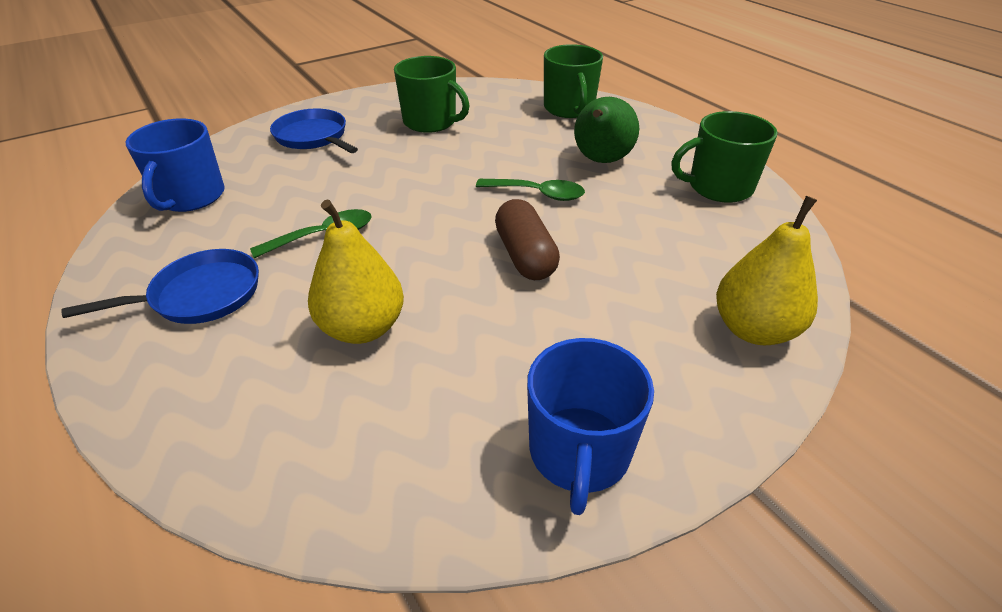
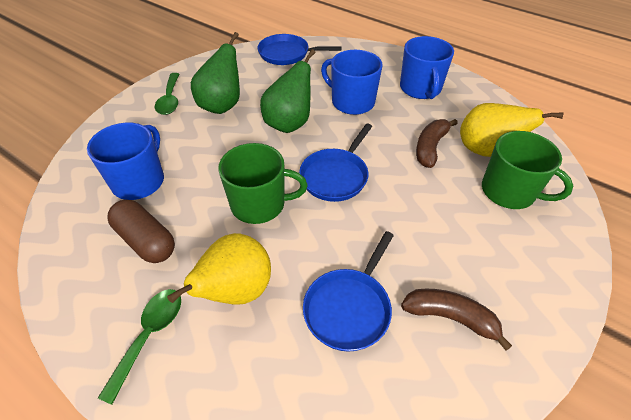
blue mug: [125,118,225,212] [527,338,654,515] = 2 -> [87,123,164,200] [321,50,382,115] [400,36,454,99] = 3
blue pan: [61,249,259,324] [270,109,358,153] = 2 -> [258,34,341,65] [299,123,372,202] [303,231,394,352] = 3
brown banana: none = 0 -> [401,289,512,351] [416,119,458,168] = 2
green mug: [394,56,469,133] [544,44,603,118] [671,111,778,203] = 3 -> [218,143,308,224] [482,131,573,209] = 2
green pear: [574,97,639,163] = 1 -> [191,32,240,114] [260,49,315,133] = 2

